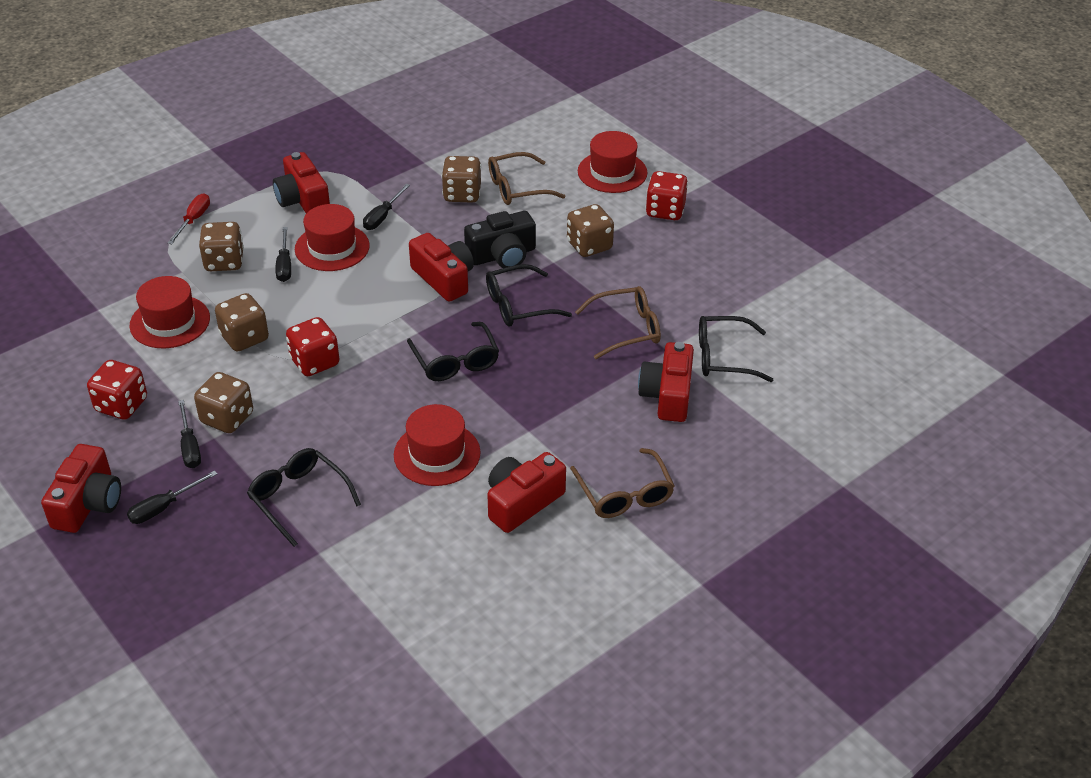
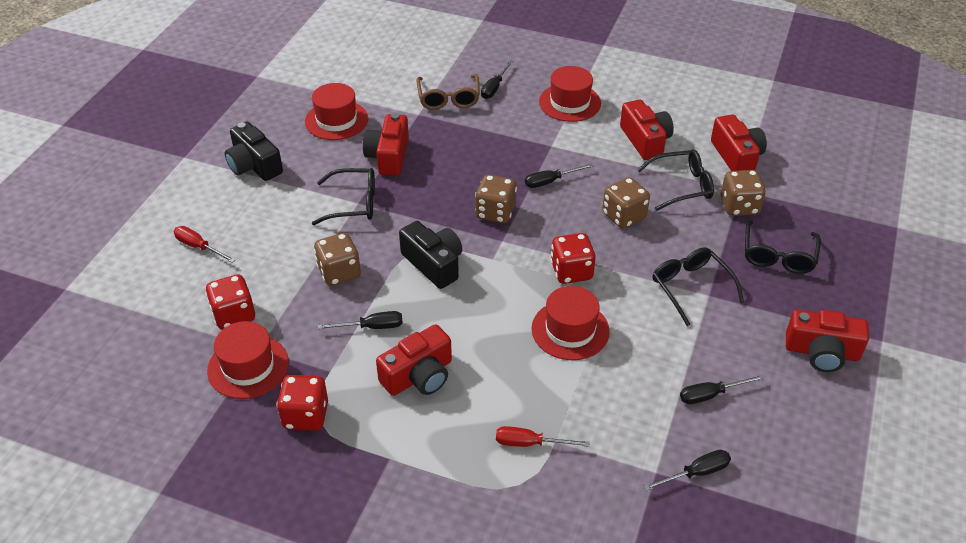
black camera: [464,211,536,268] = 1 -> [225,121,283,181] [399,221,462,289] = 2
black screwdriver: [127,470,217,524] [178,400,201,468] [275,227,291,282] [363,184,410,230] = 4 -> [318,311,403,329] [481,60,513,99] [525,163,593,188] [644,450,731,491] [680,375,765,404] = 5
brown dice: [194,372,253,433] [199,222,244,271] [215,293,269,351] [442,156,481,203] [567,204,614,257] = 5 -> [314,233,361,286] [475,175,517,223] [602,177,650,229] [721,170,766,216] = 4
brown glasses: [488,152,565,205] [570,448,674,518] [575,286,661,359] = 3 -> [416,74,480,110] = 1
red screwdriver: [168,193,210,244] = 1 -> [174,226,235,263] [496,426,590,447] = 2

